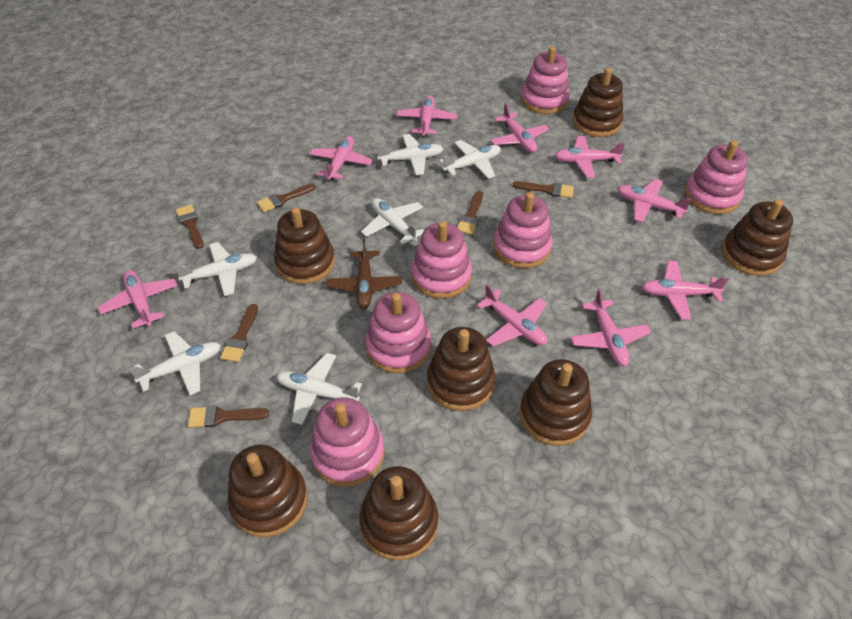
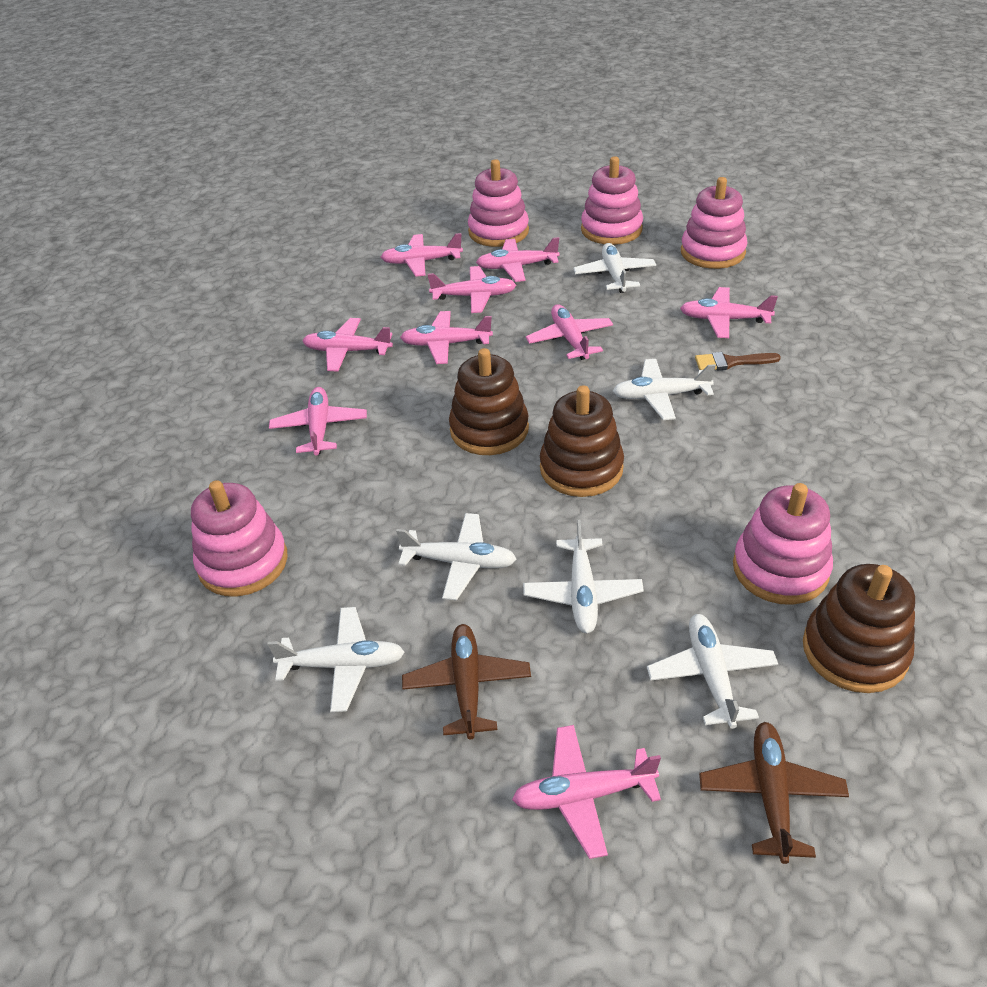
brown brush: [176,205,203,249] [188,405,269,428] [220,304,258,362] [257,184,316,212] [458,191,483,235] [513,181,574,198] = 6 -> [695,352,781,371] = 1
brown plane: [326,238,402,309] = 1 -> [402,624,531,739] [699,722,849,864] = 2
brown stacking toy: [228,445,308,537] [274,207,335,284] [359,466,438,561] [427,327,496,411] [519,359,592,446] [573,68,624,137] [722,199,793,276] = 7 -> [449,348,529,455] [540,385,624,497] [803,564,915,693] = 3
pink stacking toy: [310,397,385,487] [365,292,431,373] [411,221,472,299] [493,192,553,269] [521,46,570,114] [685,141,748,214] = 6 -> [191,480,288,597] [468,159,529,247] [581,156,643,245] [681,177,748,269] [733,483,833,605] = 5

